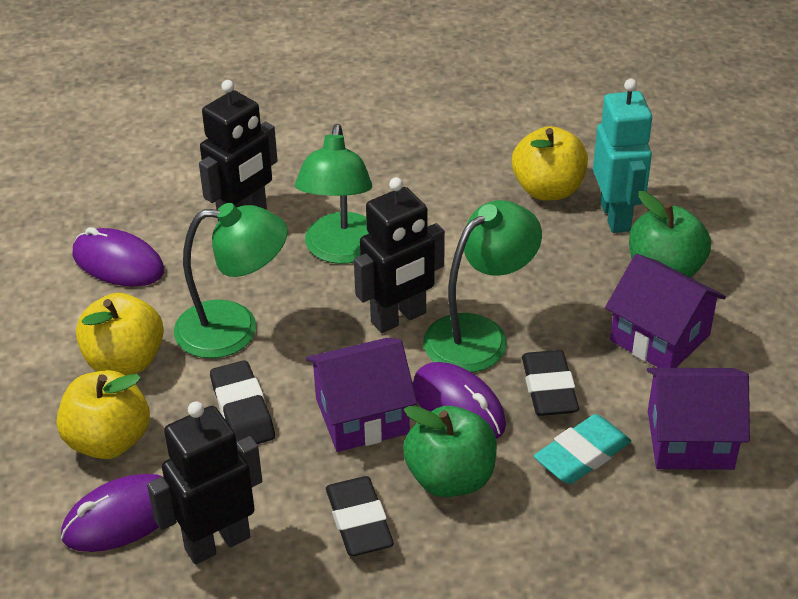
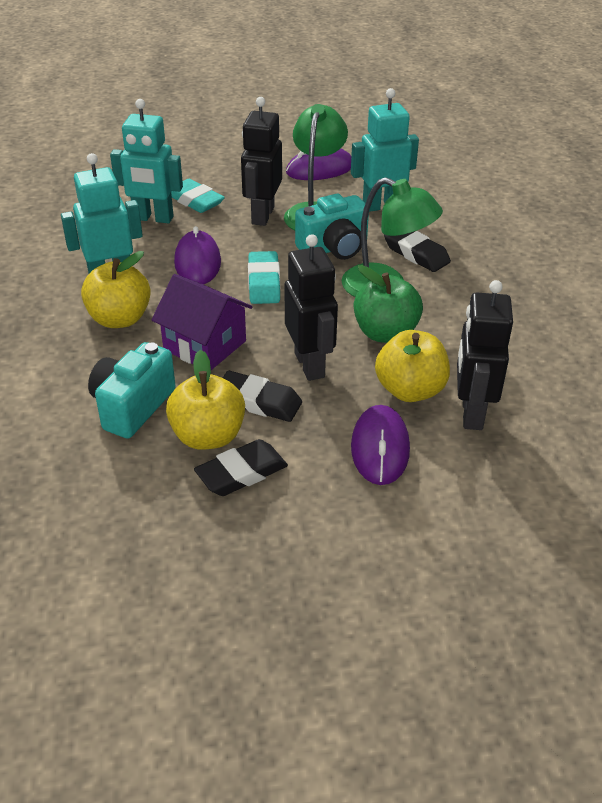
green apple: [403,406,497,497] [629,191,711,278] = 2 -> [354,265,423,343] = 1
green lamp: [174,203,288,358] [295,124,372,264] [423,200,542,373] = 3 -> [284,104,348,230] [342,177,443,297] = 2
purple house: [306,338,417,452] [605,254,726,368] [647,368,750,470] = 3 -> [152,274,252,370] = 1
turquoise camera: none = 0 -> [88,342,175,439] [295,194,369,260] = 2
turquoise eraser: [534,414,631,484] = 1 -> [171,179,225,213] [248,251,280,304] = 2
turquoise robot: [593,79,653,233] = 1 -> [61,153,143,274] [110,99,183,224] [351,88,419,212] = 3

